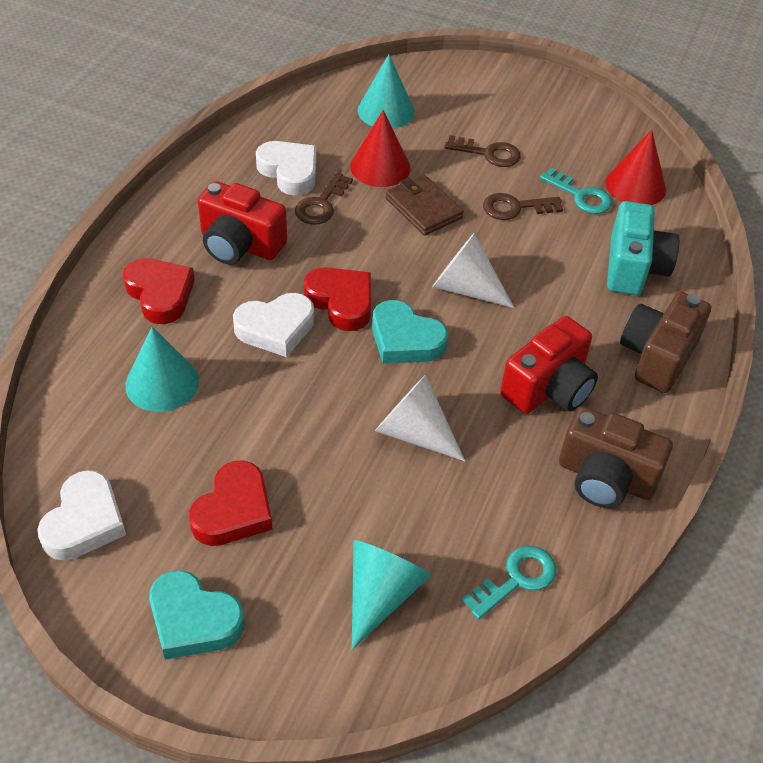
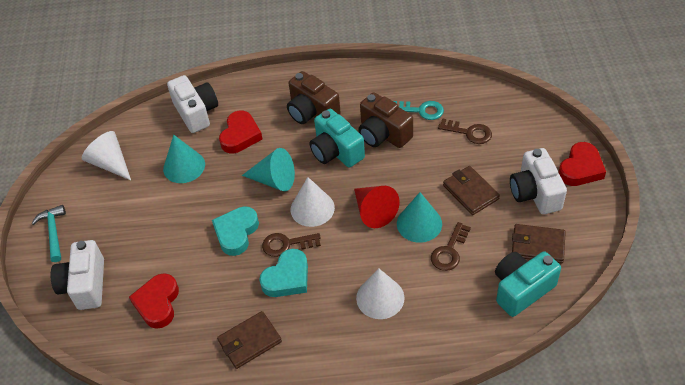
brown wallet: [386,174,464,236] = 1 -> [217,311,282,369] [443,166,500,215] [512,224,566,264] = 3
red camera: [198,181,287,264] [500,316,598,414] = 2 -> none = 0
red cone: [350,110,411,187] [605,130,666,205] = 2 -> [354,186,400,228] = 1
turquoise camera: [607,201,679,295] = 1 -> [310,109,365,168] [495,251,561,317] = 2
turquoise hammer: none = 0 -> [31,205,66,262] = 1
turquoise key: [462,546,556,619] [540,168,612,214] = 2 -> [394,101,444,120] = 1
white camera: none = 0 -> [50,240,104,310] [167,75,218,133] [510,148,567,214] = 3
white cone: [375,374,465,461] [433,234,514,308] = 2 -> [82,131,131,180] [291,177,335,227] [356,268,405,319] = 3
white heart: [37,470,126,560] [233,293,314,357] [256,141,316,196] = 3 -> none = 0

